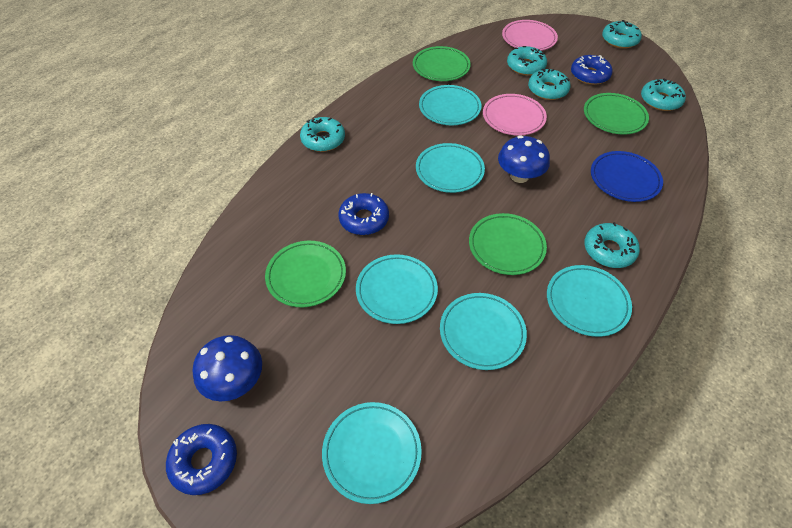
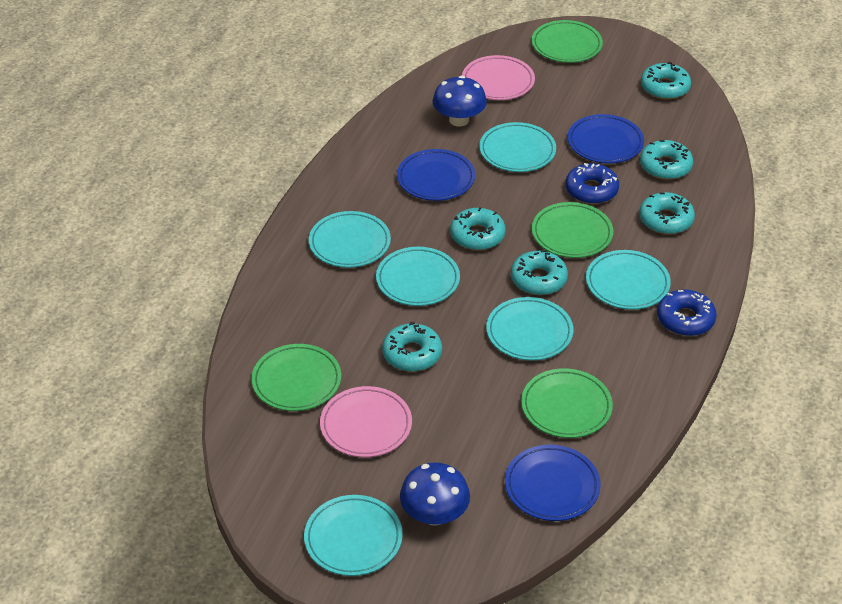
blue donut: [166,424,237,495] [339,193,389,235] [571,55,613,85] = 3 -> [565,163,619,204] [657,289,717,336] = 2
blue plate: [591,151,663,202] = 1 -> [397,149,475,201] [505,445,601,521] [567,114,644,163] = 3

